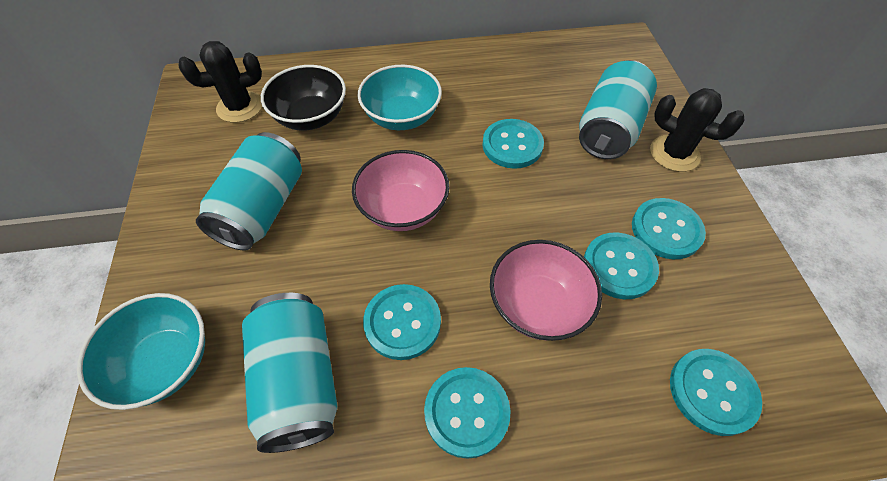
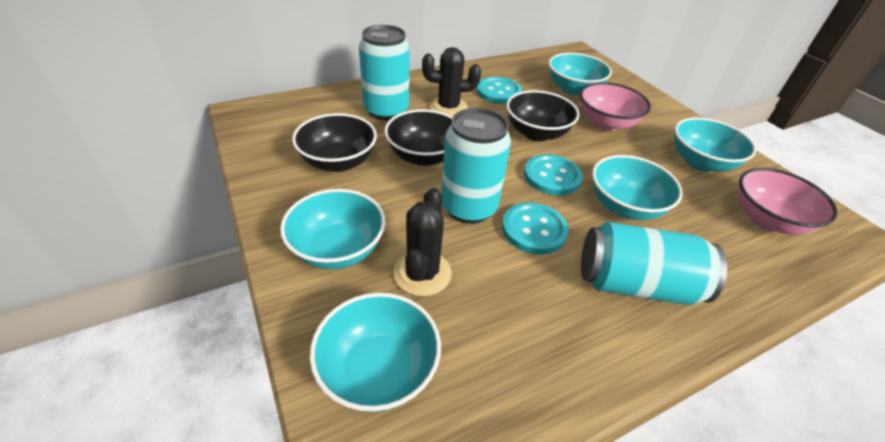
black bowl: [261,65,346,130] = 1 -> [292,113,377,172] [384,109,453,166] [506,90,579,141] = 3
turquoise bowl: [77,293,205,410] [357,65,442,130] = 2 -> [280,189,385,270] [310,293,441,412] [549,53,612,96] [592,155,683,220] [674,117,757,172] = 5
turquoise button: [363,284,441,360] [424,367,511,459] [482,119,544,169] [584,232,659,299] [632,198,706,260] [670,349,762,436] = 6 -> [476,77,522,104] [502,202,568,254] [524,154,583,196] = 3

